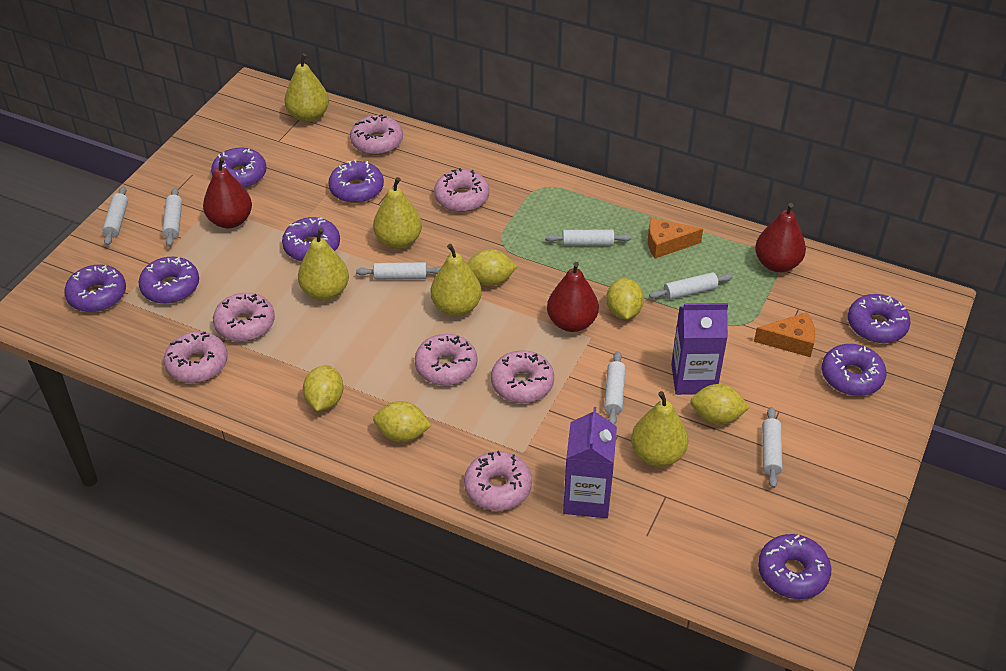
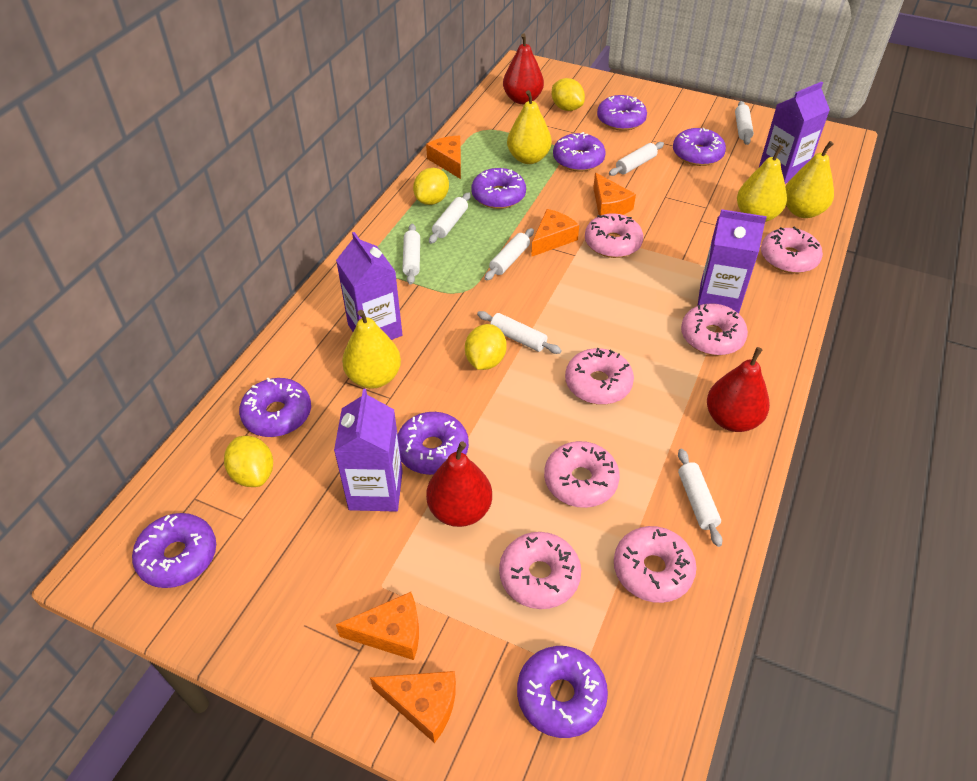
orange cheese: [648,218,703,259] [754,312,815,357] = 2 -> [336,592,419,660] [370,671,456,743] [426,136,461,179] [531,209,579,257] [593,173,636,216] = 5
purple carton: [563,407,617,518] [671,303,728,395] = 2 -> [334,389,403,512] [336,232,402,340] [697,209,767,314] [759,81,830,184] = 4
yellow lemon: [303,365,343,411] [373,401,432,442] [467,249,517,286] [606,278,644,319] [691,384,750,425] = 5 -> [224,436,273,487] [413,168,449,205] [465,324,507,370] [551,78,585,111] = 4
yellow pear: [285,53,329,122] [298,228,349,301] [373,177,422,249] [431,244,482,316] [631,391,688,467] = 5 -> [342,310,401,389] [507,90,552,164] [737,145,787,222] [785,141,834,218] = 4

